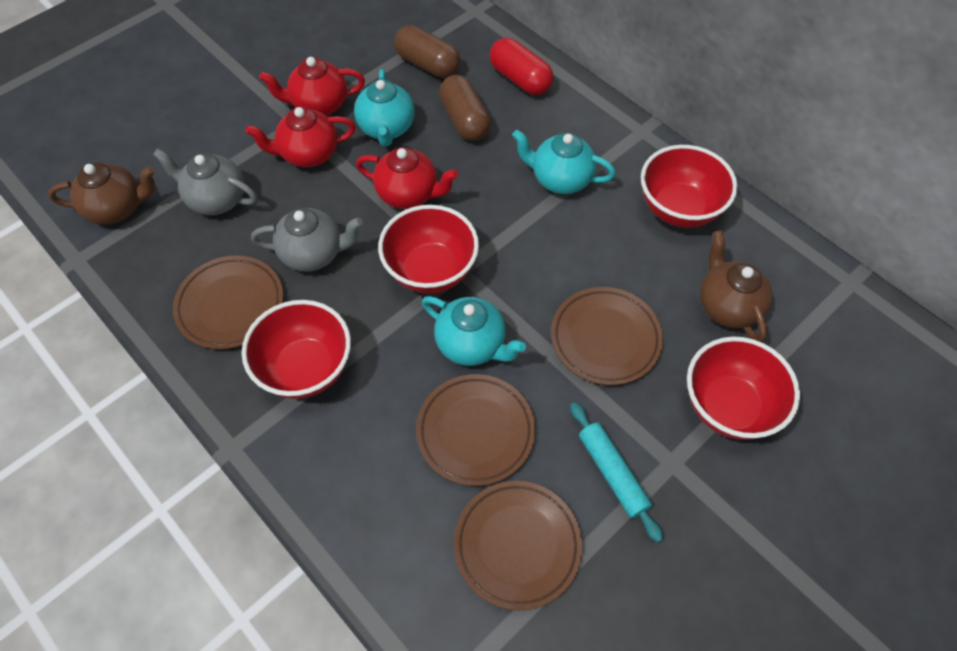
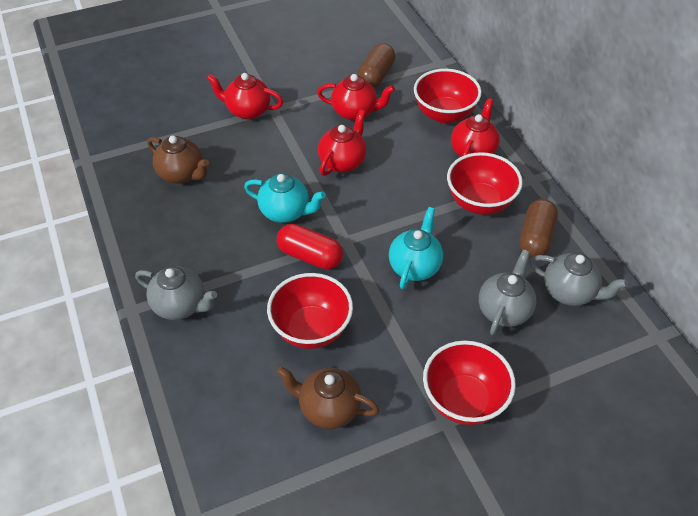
brown plate: [173,255,283,349] [416,374,535,486] [454,481,582,610] [551,287,663,385] = 4 -> none = 0
grey teapot: [153,148,257,215] [251,208,363,272] = 2 -> [135,266,217,320] [479,250,536,335] [530,253,628,306] = 3
red teapot: [245,107,356,167] [259,57,365,116] [356,147,458,209] = 3 -> [207,73,283,120] [317,74,395,121] [318,109,366,176] [451,98,500,157] = 4
turquoise rolling pin: [570,402,663,543] = 1 -> none = 0
turquoise teapot: [354,69,415,146] [422,296,526,366] [512,130,615,194] = 3 -> [244,174,326,223] [389,207,443,289] = 2

